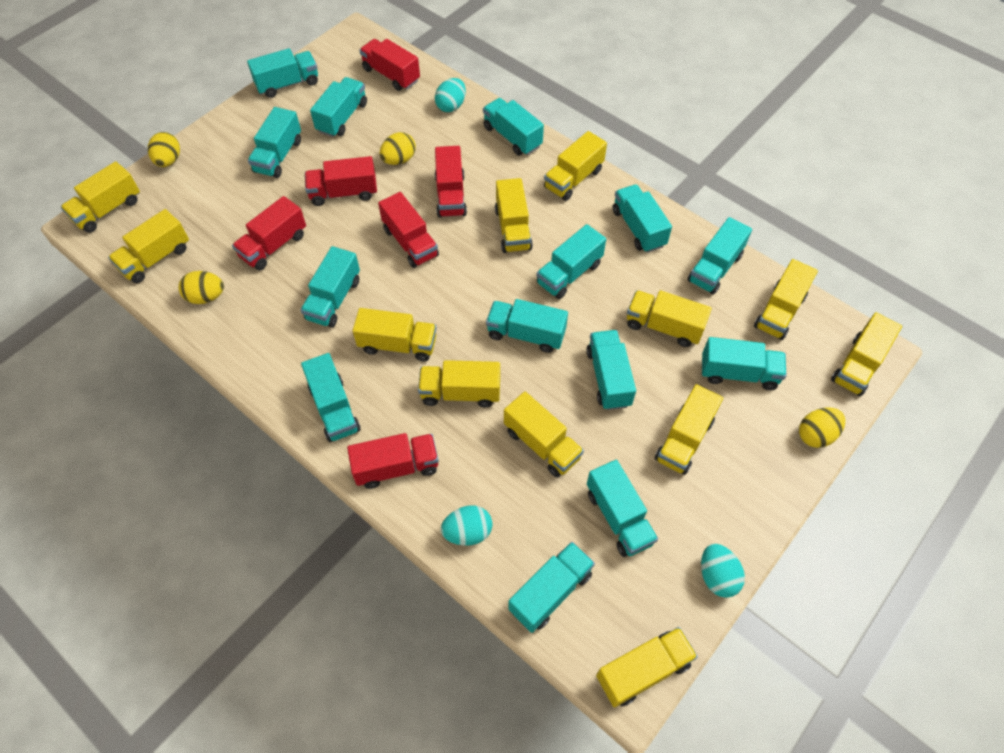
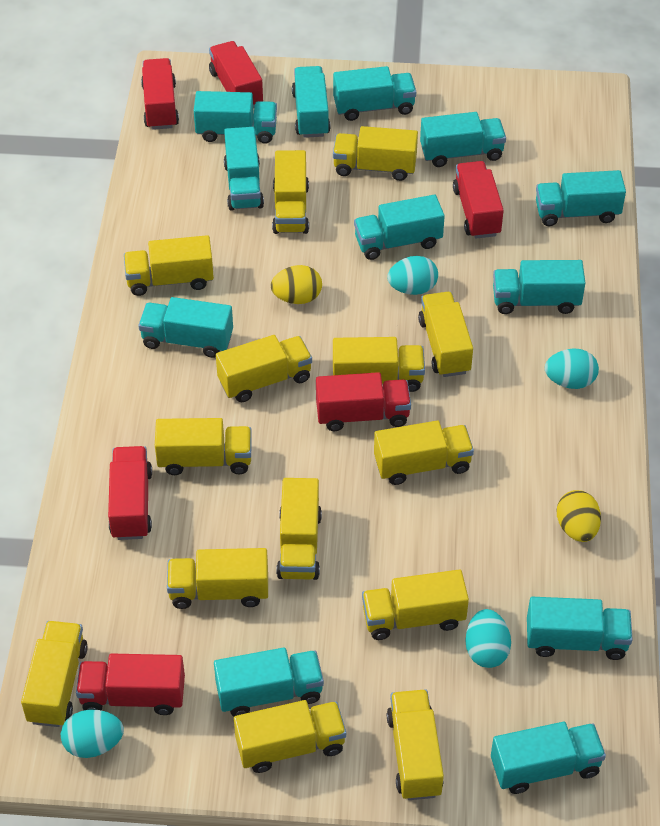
turquoise egg: [435,78,466,112] [441,505,493,546] [701,544,745,598] = 3 -> [61,710,124,758] [387,256,438,295] [465,609,511,668] [545,348,599,389] = 4
turquoise truck: [247,48,318,98] [248,107,301,178] [301,246,360,328] [301,353,361,442] [310,77,367,137] [483,98,544,156] [486,299,568,353] [508,542,595,633] [537,224,606,299] [586,330,636,410] [587,460,658,557] [613,184,672,253] [687,217,752,295] [702,337,787,390] = 14 -> [138,297,233,358] [194,91,277,144] [214,647,324,716] [224,127,264,211] [292,66,330,138] [333,66,416,121] [354,195,445,260] [420,112,506,167] [491,722,606,794] [493,260,585,314] [527,597,633,660] [536,170,626,226] = 12
yellow egg: [148,132,180,167] [179,271,224,304] [380,132,416,165] [799,408,845,448] = 4 -> [271,265,322,304] [557,490,601,542] = 2
yellow truck: [61,161,140,233] [108,209,189,283] [353,308,437,361] [418,360,500,408] [495,178,533,253] [504,392,584,478] [544,131,607,201] [596,627,698,708] [627,290,712,347] [655,384,723,475] [754,259,818,340] [831,312,902,396] = 12 -> [21,621,88,727] [124,235,214,296] [155,418,252,475] [167,548,268,609] [216,335,312,402] [234,700,346,773] [272,150,309,234] [276,478,322,580] [333,126,418,181] [333,337,425,392] [362,570,469,640] [374,421,474,485] [387,689,444,800] [418,292,473,377] = 14

